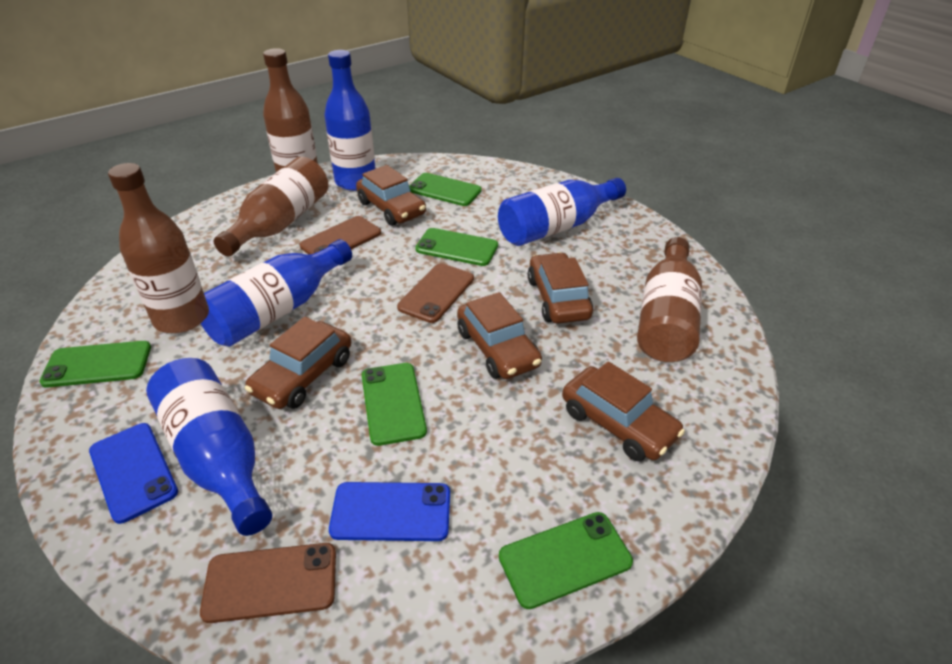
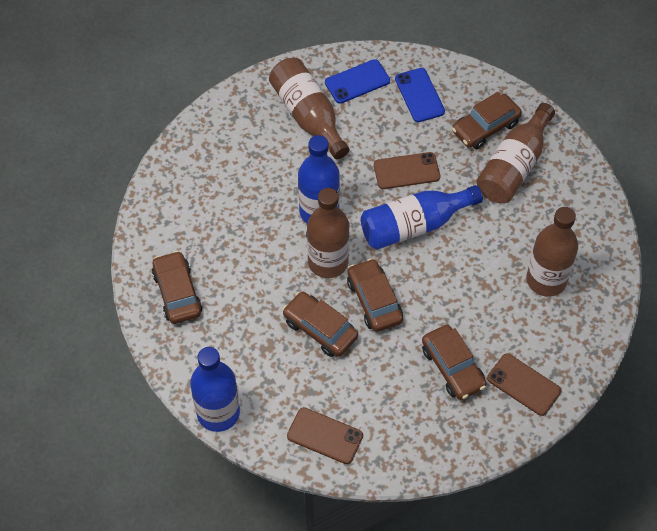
blue bottle: [146,358,272,536] [195,239,352,347] [324,50,376,191] [498,178,626,246] = 4 -> [190,347,240,432] [298,135,340,223] [361,185,483,250] = 3
green phone: [39,341,151,388] [362,363,427,446] [409,173,482,206] [415,228,498,266] [499,512,633,609] = 5 -> none = 0

